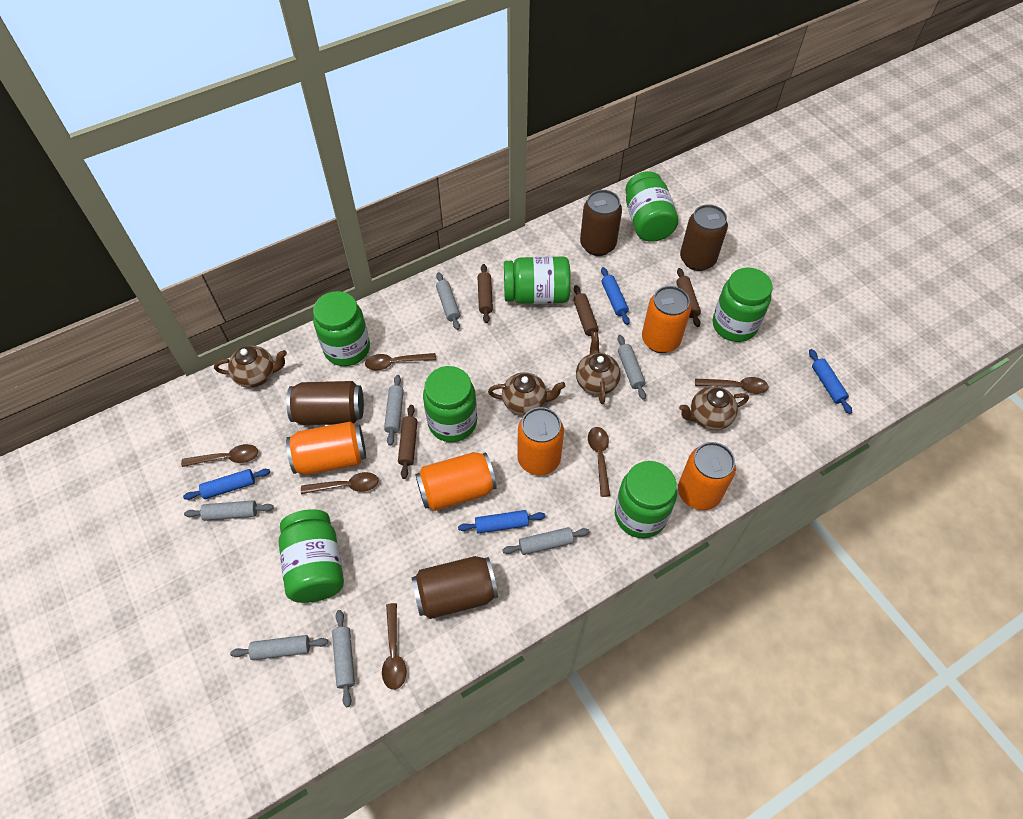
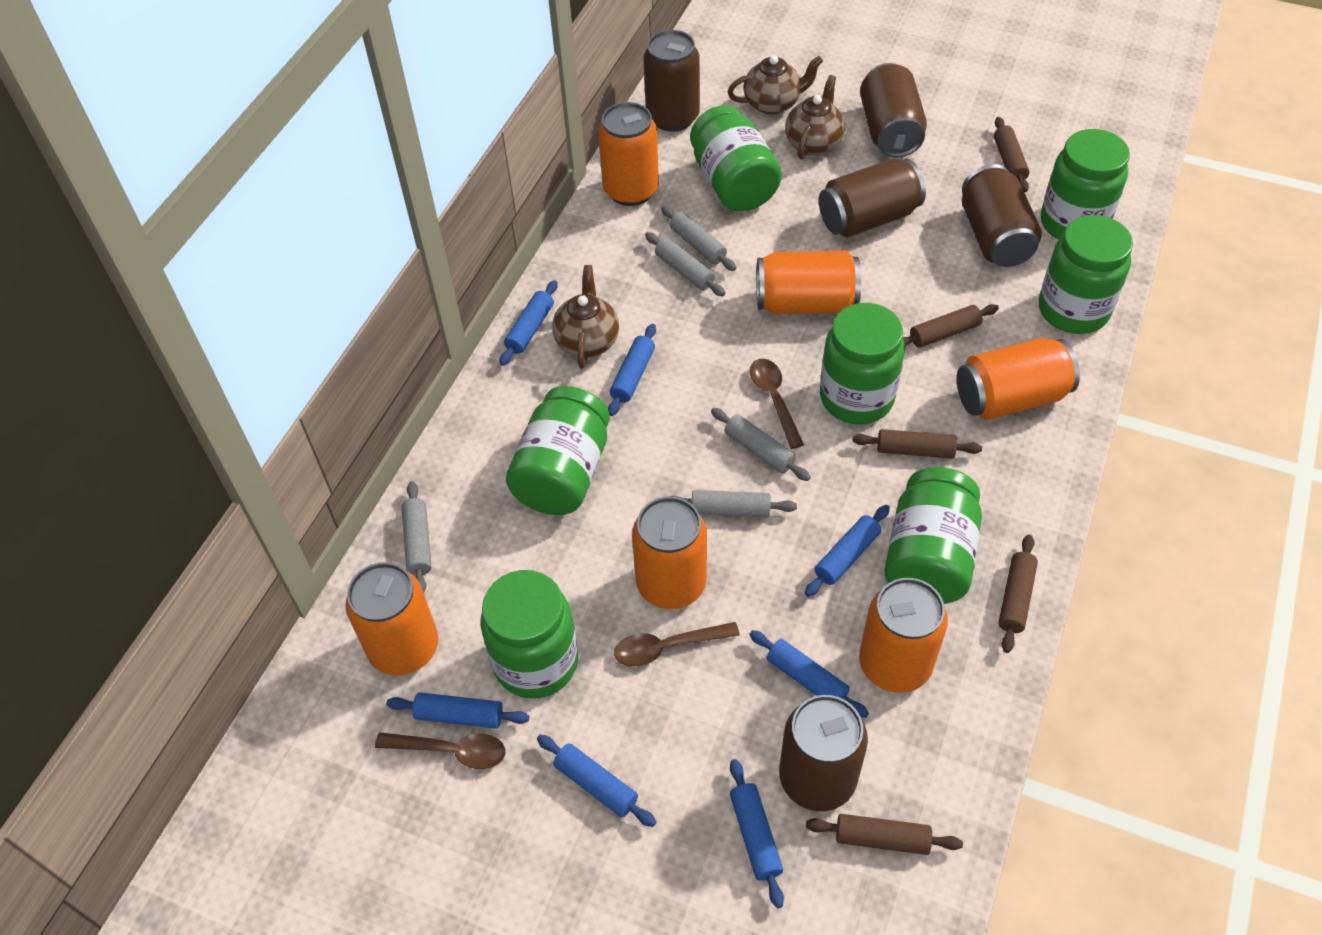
blue rolling pin: [183,469,270,500] [458,510,546,534] [601,267,630,325] [809,349,852,414] = 4 -> [386,692,529,729] [500,280,558,366] [537,735,656,827] [608,324,656,416] [730,759,784,908] [749,630,869,718] [805,505,890,597] = 7
brown can: [286,381,364,425] [412,556,498,619] [580,190,622,256] [680,204,728,271] = 4 -> [643,30,700,132] [779,695,868,811] [819,159,926,237] [860,63,927,158] [962,164,1042,267] = 5
brown rolling pin: [398,405,418,479] [477,264,493,323] [573,285,599,340] [676,268,701,327] = 4 -> [806,814,963,855] [852,429,982,459] [903,304,999,348] [994,117,1030,192] [998,534,1038,653] = 5
brown spoon: [181,444,258,467] [301,472,379,494] [365,353,436,371] [382,603,407,690] [588,427,610,497] [695,377,769,394] = 6 -> [375,732,506,769] [614,622,740,667] [750,359,804,449] = 3
brown teapot: [214,346,287,388] [488,372,566,416] [576,332,621,404] [679,386,749,430] = 4 -> [552,265,619,369] [728,55,823,115] [785,75,845,159] = 3
grey rolling pin: [184,500,274,521] [230,635,328,660] [332,610,355,707] [384,375,404,446] [436,272,460,330] [503,527,589,555] [618,335,646,400] = 7 -> [402,481,432,593] [645,232,725,296] [661,206,736,271] [669,490,797,518] [711,408,811,481] = 5
orange can: [286,421,366,475] [415,452,497,511] [517,407,564,475] [642,286,691,353] [678,442,736,510] = 5 -> [345,562,438,676] [598,102,659,206] [632,497,707,609] [756,250,861,315] [859,578,948,693] [957,338,1080,420] = 6

